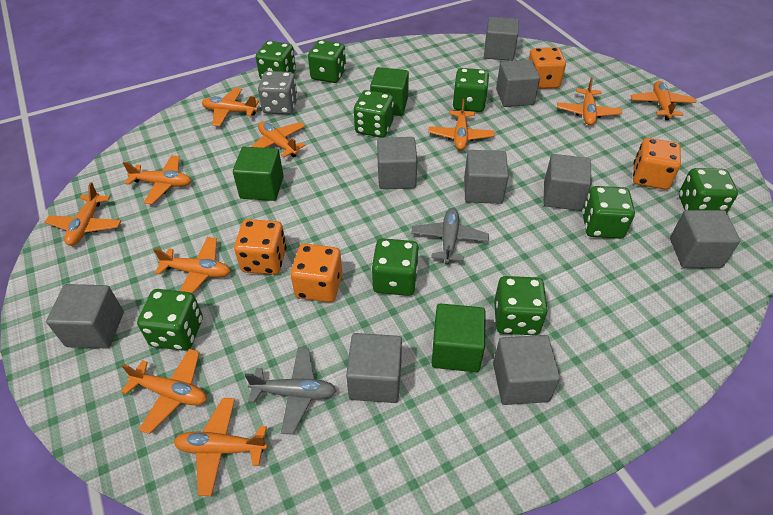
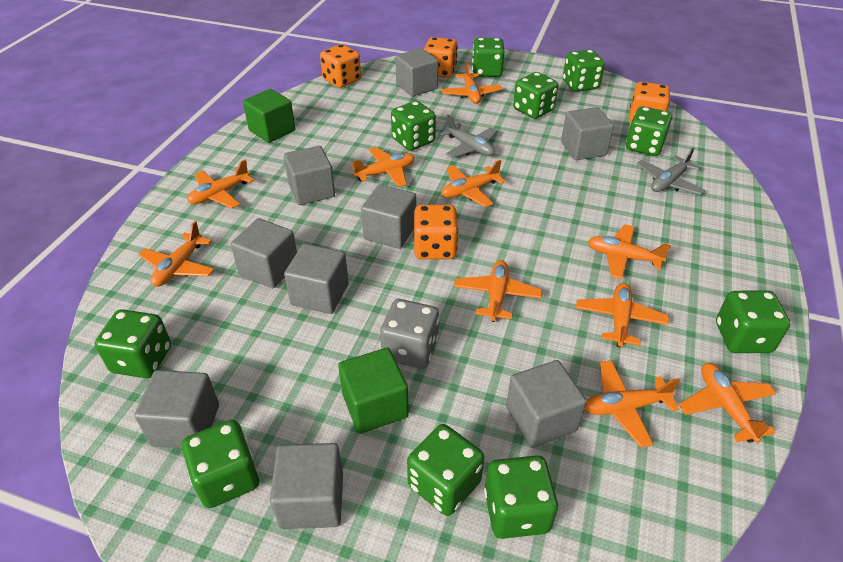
green cube: [233,147,284,201] [370,67,409,116] [432,303,486,372] = 3 -> [243,89,296,143] [338,347,409,434] = 2
green dice: [137,289,203,351] [256,41,296,79] [308,40,346,83] [354,90,394,138] [372,238,419,296] [453,68,489,112] [494,276,548,335] [582,186,635,239] [679,168,738,212] = 9 -> [95,309,171,378] [182,420,259,508] [391,101,436,151] [407,424,484,516] [472,38,505,77] [484,455,558,539] [513,72,558,119] [563,49,605,92] [626,106,672,156] [716,290,791,353] = 10

